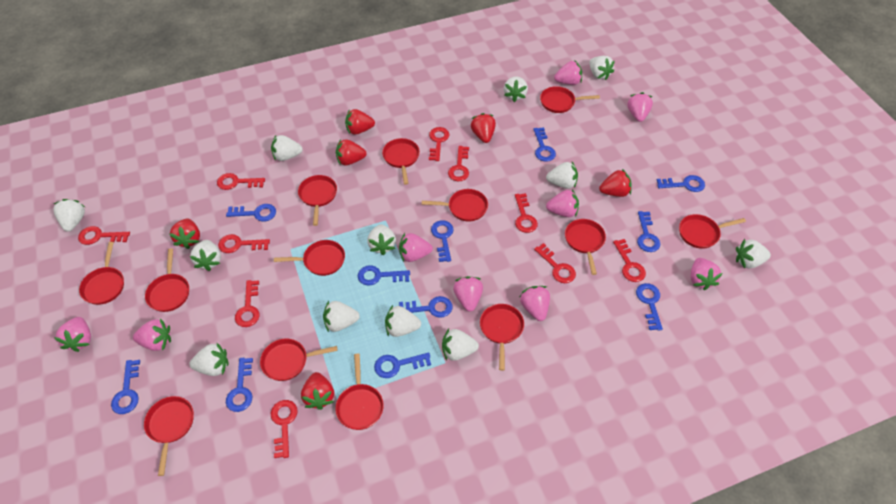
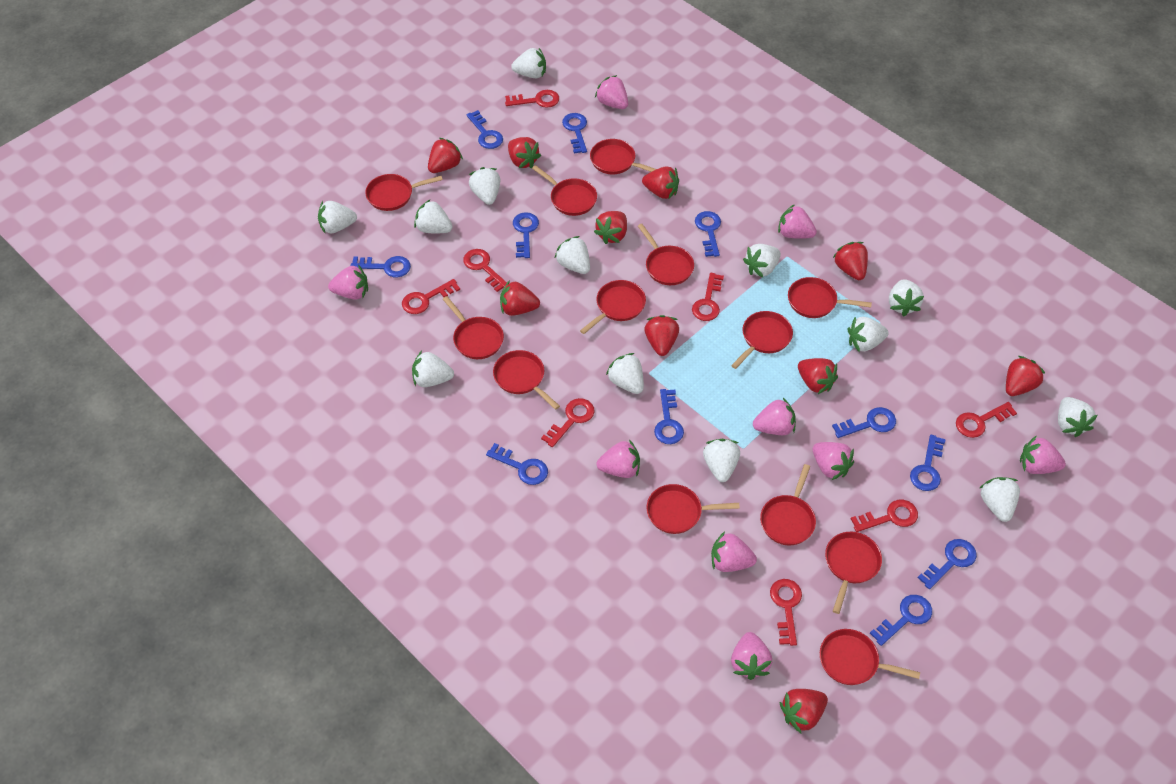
red key: [78,226,130,245] [217,173,265,190] [218,234,270,253] [235,280,260,327] [271,400,297,458] [429,127,449,161] [448,146,469,181] [515,193,538,233] [534,243,576,283] [613,239,646,282] = 10 -> [402,279,460,314] [463,249,507,292] [505,90,559,108] [541,398,595,447] [692,273,724,321] [770,579,802,646] [851,500,918,532] [956,402,1017,438] = 8
red strawberry: [169,219,200,249] [301,372,334,410] [336,139,366,165] [345,109,375,135] [471,113,496,143] [599,169,632,197] = 6 -> [428,138,463,173] [500,280,540,316] [508,137,541,169] [594,211,627,244] [642,167,679,199] [644,315,679,356] [779,689,828,733] [798,358,838,395] [833,242,868,280] [1006,356,1045,396] = 10
white strawberry: [53,199,85,232] [189,343,229,376] [190,240,221,271] [271,135,303,161] [323,301,360,332] [367,224,396,255] [385,305,421,337] [442,329,479,361] [504,76,528,102] [546,162,578,189] [589,56,615,80] [736,239,771,268] = 12 -> [318,201,357,233] [412,351,454,387] [414,199,452,233] [469,167,500,205] [511,48,546,78] [555,236,590,274] [606,353,644,394] [703,439,740,482] [743,244,781,278] [848,317,889,352] [889,279,924,316] [980,477,1020,522] [1058,397,1098,437] = 13

